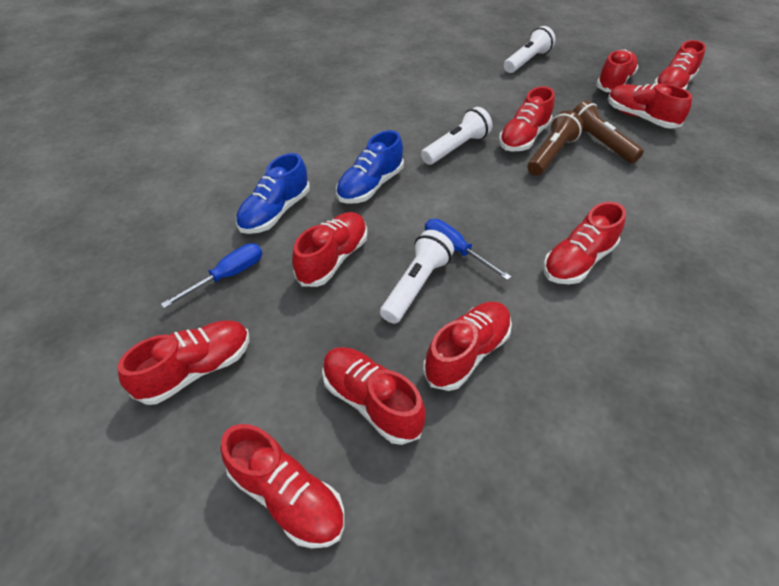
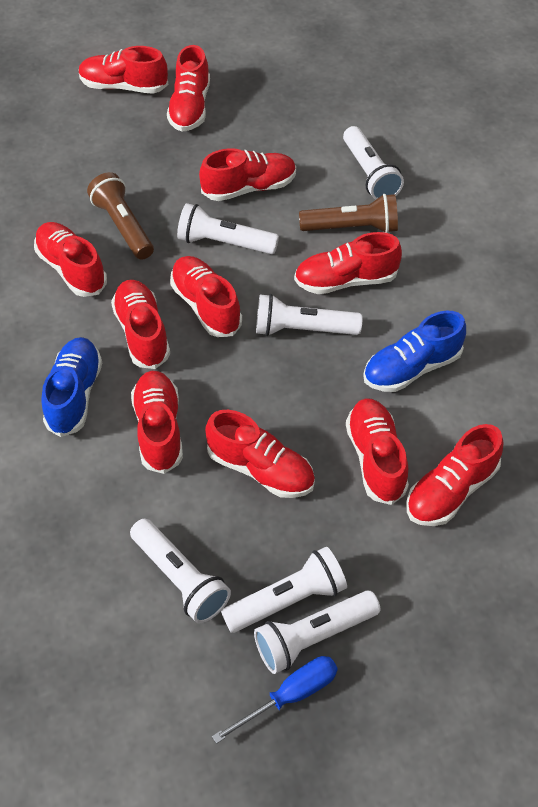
blue screwdriver: [161,243,262,308] [425,219,511,280] = 2 -> [212,656,338,744] = 1
red shoe: [118,320,250,405] [221,424,345,548] [292,212,367,287] [322,347,426,445] [423,302,512,391] [499,86,554,151] [543,202,626,284] [596,49,638,92] [608,83,692,129] [654,40,706,90] = 10 -> [34,222,107,297] [79,46,168,94] [111,280,170,369] [131,371,183,474] [167,45,210,132] [170,256,242,337] [199,148,296,201] [205,410,315,498] [294,232,402,294] [346,398,409,505] [407,424,503,526] = 11
white flashlight: [380,230,454,324] [421,107,492,165] [504,26,556,73] = 3 -> [130,519,231,623] [177,203,279,254] [221,547,347,633] [254,590,381,674] [256,294,363,336] [343,126,404,200] = 6

